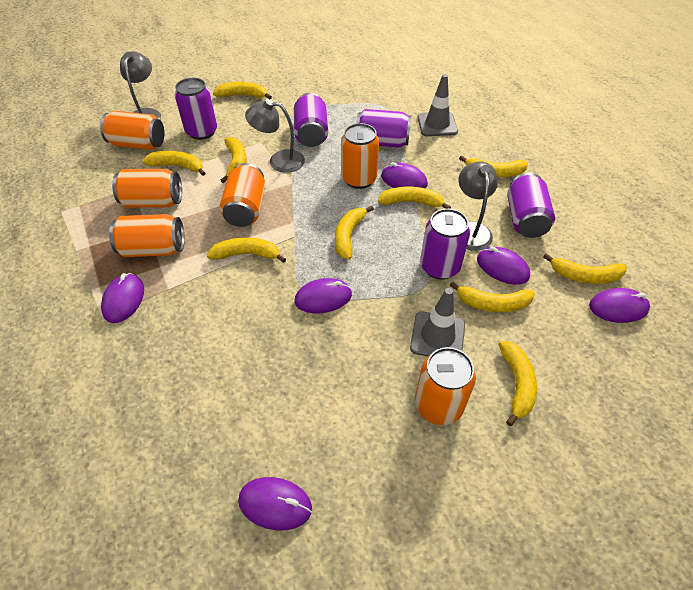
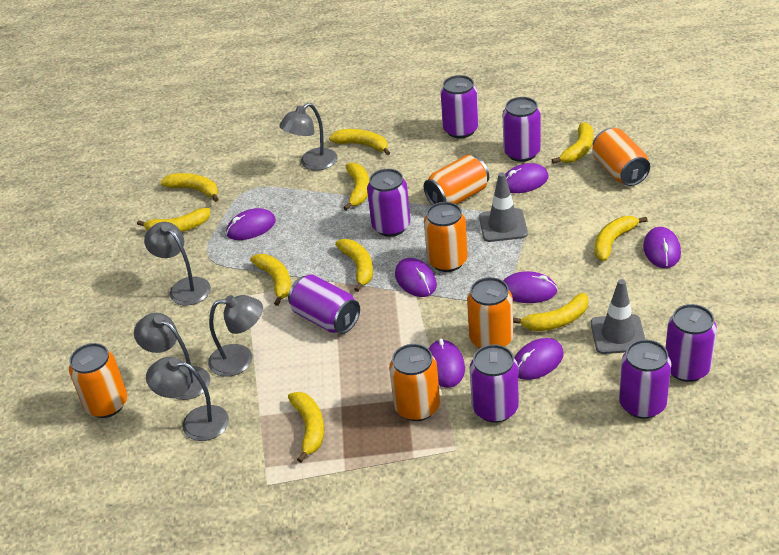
grey lamp: [120,51,161,119] [245,99,305,173] [459,161,498,251] = 3 -> [134,313,210,400] [144,222,211,305] [146,357,229,441] [208,295,263,377] [279,103,337,171] = 5
purple can: [175,78,217,140] [294,93,328,147] [356,109,411,148] [420,209,470,279] [507,173,555,238] = 5 -> [288,275,360,334] [367,169,410,237] [440,75,479,138] [470,344,519,423] [503,97,541,162] [619,339,671,419] [665,304,717,382] = 7
purple mouse: [101,273,144,323] [238,477,312,530] [295,278,352,313] [381,162,428,188] [477,247,530,285] [589,288,650,323] = 6 -> [226,208,276,240] [395,258,437,297] [428,338,465,388] [503,271,558,303] [505,163,549,193] [514,338,564,380] [643,227,681,268] = 7

